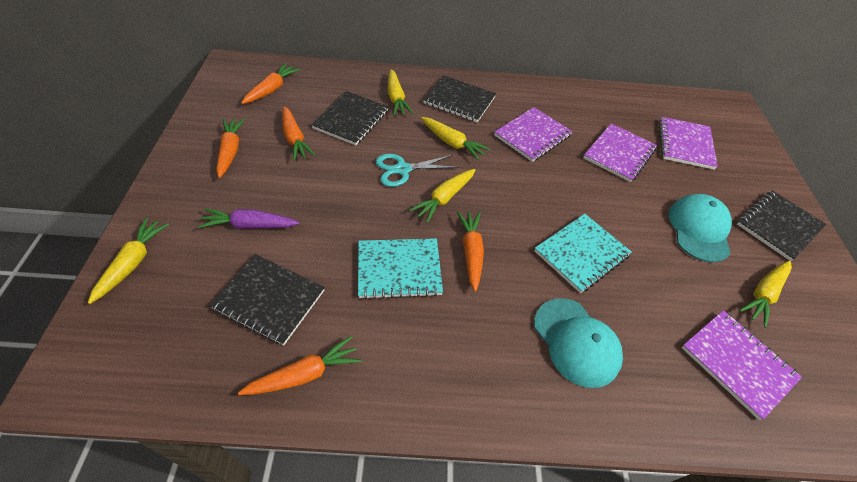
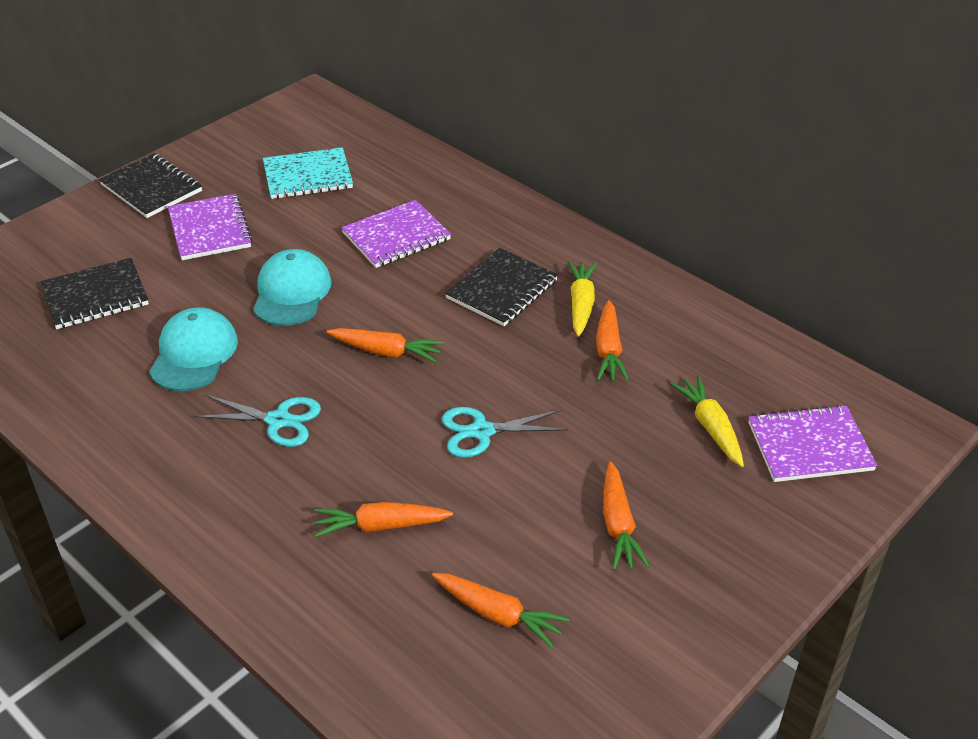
black notebook: [209,254,325,345] [311,91,388,145] [423,75,496,122] [737,190,826,261] = 4 -> [40,258,149,329] [99,153,202,218] [445,248,558,326] = 3
purple carrot: [197,208,299,229] = 1 -> none = 0
purple notebook: [494,107,573,162] [583,124,657,182] [659,117,718,170] [681,310,802,420] = 4 -> [168,194,253,260] [341,200,451,268] [748,405,877,482] = 3
turquoise notebook: [358,238,443,300] [534,214,632,293] = 2 -> [263,147,353,199] = 1
turquoise scissors: [376,154,459,187] = 1 -> [195,395,321,447] [442,407,568,458] = 2
yellow carrot: [88,218,169,304] [388,69,413,116] [409,169,475,223] [421,117,490,160] [739,261,792,328] = 5 -> [568,261,597,337] [671,375,744,467] = 2

